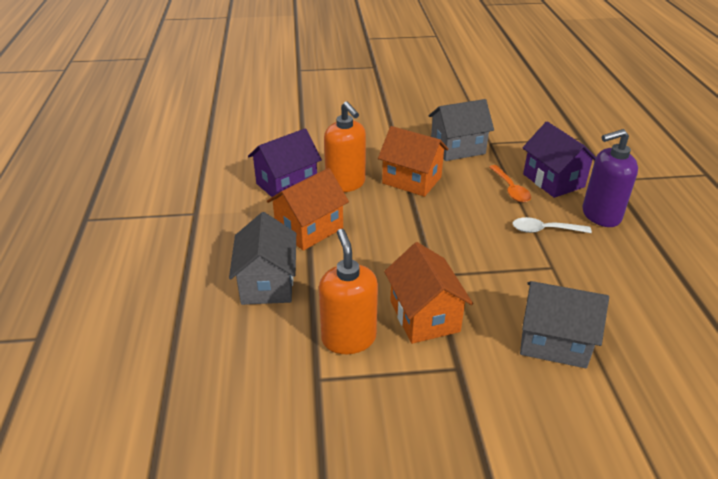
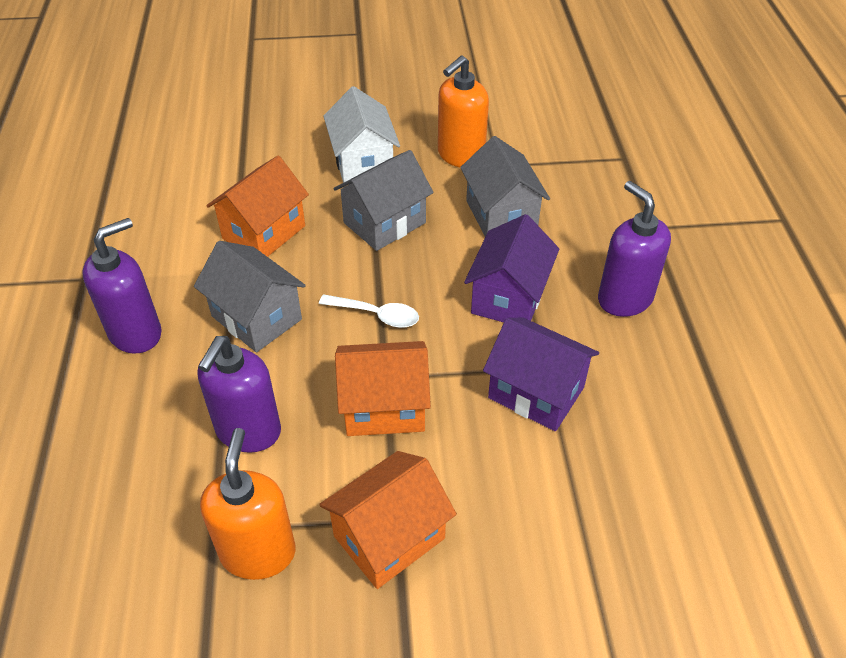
orange spoon: [489,165,531,202] = 1 -> none = 0
purple soap dispenser: [582,129,638,227] = 1 -> [82,218,162,354] [198,336,281,453] [598,181,671,317] = 3
white house: none = 0 -> [323,86,400,183] = 1

